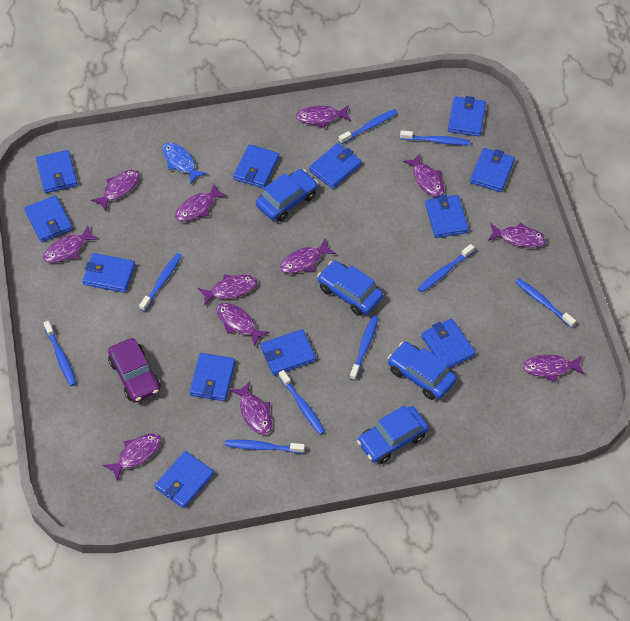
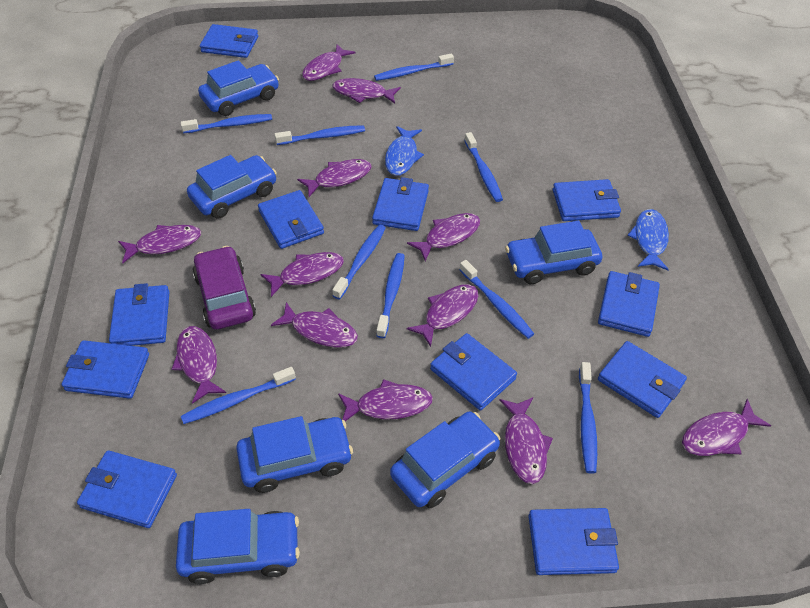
blue car: [256,169,318,222] [317,261,383,316] [357,405,429,464] [388,342,457,400] = 4 -> [176,509,300,584] [187,155,277,219] [198,60,279,116] [236,416,353,493] [390,411,500,508] [505,221,602,284] = 6
blue fish: [162,143,207,184] = 1 -> [385,126,424,176] [627,209,669,270] = 2
blue wallet: [24,195,73,242] [36,150,78,193] [82,253,135,293] [155,451,214,509] [189,353,235,401] [233,144,279,188] [261,329,316,375] [309,143,362,189] [421,319,476,369] [425,194,469,238] [448,96,486,136] [470,148,515,192] = 12 -> [61,340,149,399] [77,450,177,528] [109,283,169,346] [200,24,258,58] [258,190,324,249] [372,177,429,231] [430,333,517,411] [528,508,619,575] [553,179,621,221] [598,271,660,337] [598,341,687,418] = 11

